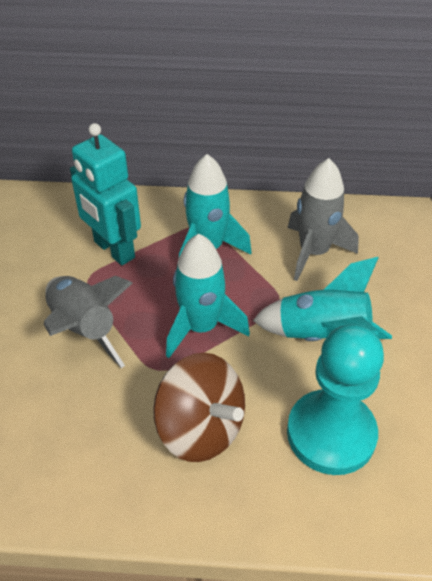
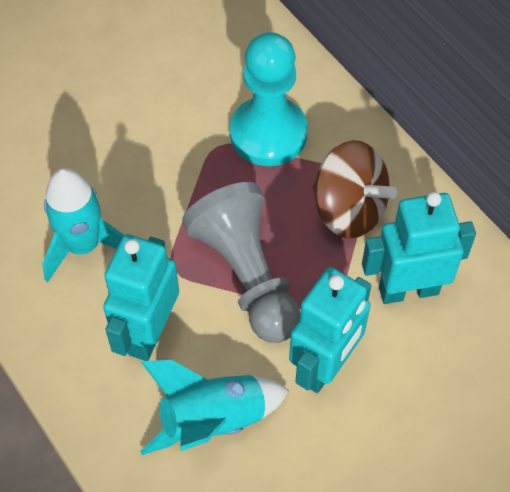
grey pawn: none = 0 -> [182,182,300,343] = 1
grey rocket: [44,276,132,368] [288,158,359,281] = 2 -> none = 0
turquoise robot: [70,123,141,265] = 1 -> [103,234,179,361] [289,267,371,393] [362,192,476,304] = 3
turquoise rocket: [166,234,250,358] [179,154,251,257] [253,257,392,341] = 3 -> [42,168,124,282] [140,360,289,455] = 2

